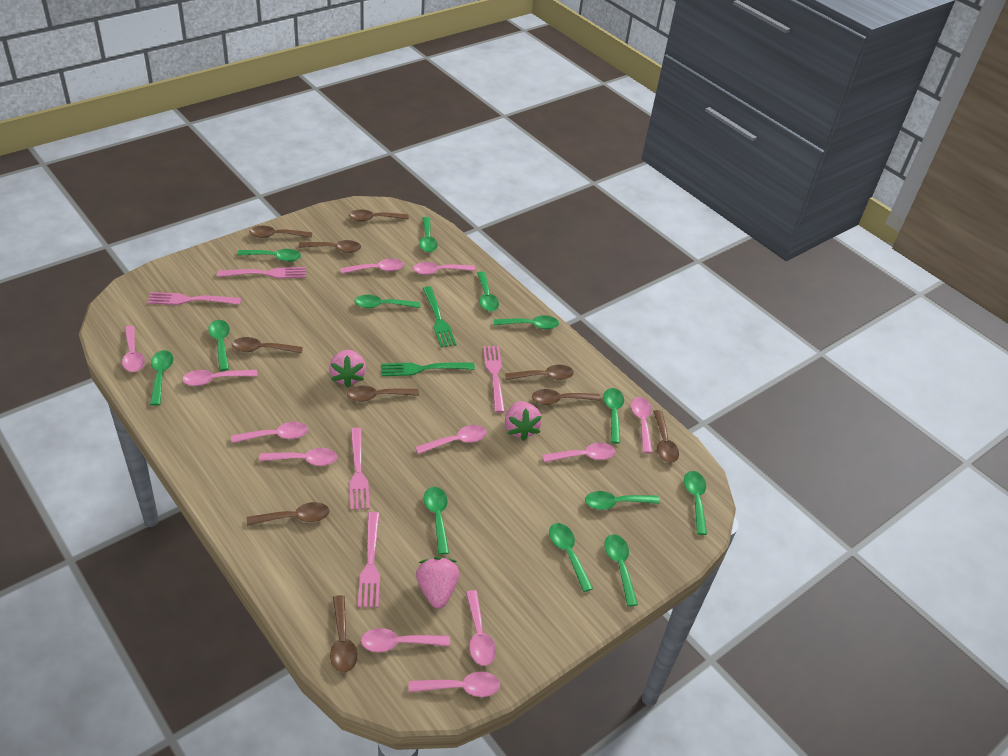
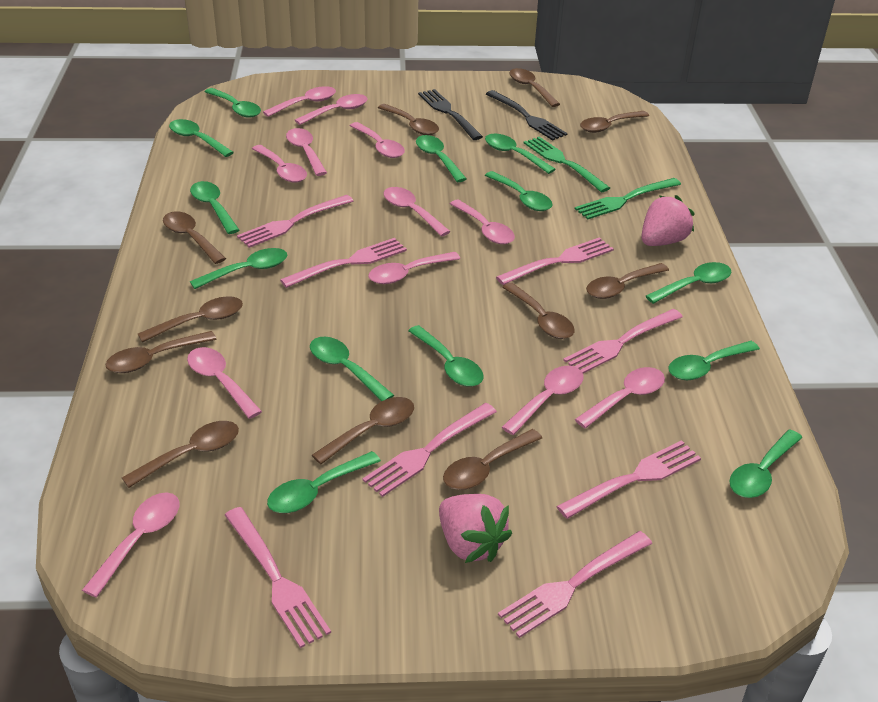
black fork: none = 0 -> [418,89,483,140] [486,90,568,140] = 2
brown spoon: [232,337,303,353] [247,502,330,526] [249,226,312,238] [299,240,361,253] [330,595,358,672] [347,386,419,402] [349,210,409,221] [505,365,574,380] [532,389,601,405] [653,410,679,463] = 10 -> [105,331,217,373] [122,421,239,488] [138,296,243,343] [163,212,226,264] [312,397,414,464] [378,104,439,135] [443,429,542,490] [502,282,574,339] [509,68,560,107] [580,111,649,133] [586,263,669,299] = 11
pink fork: [147,292,241,305] [217,267,306,279] [349,427,370,510] [358,512,380,608] [483,346,505,413] = 5 -> [225,507,331,648] [237,195,353,248] [280,238,407,288] [363,403,497,497] [496,237,614,285] [498,531,652,638] [556,440,701,519] [563,309,683,373] = 8
pink strawberry: [329,350,366,388] [416,557,459,609] [505,401,542,441] = 3 -> [439,494,512,563] [641,195,695,246] = 2

